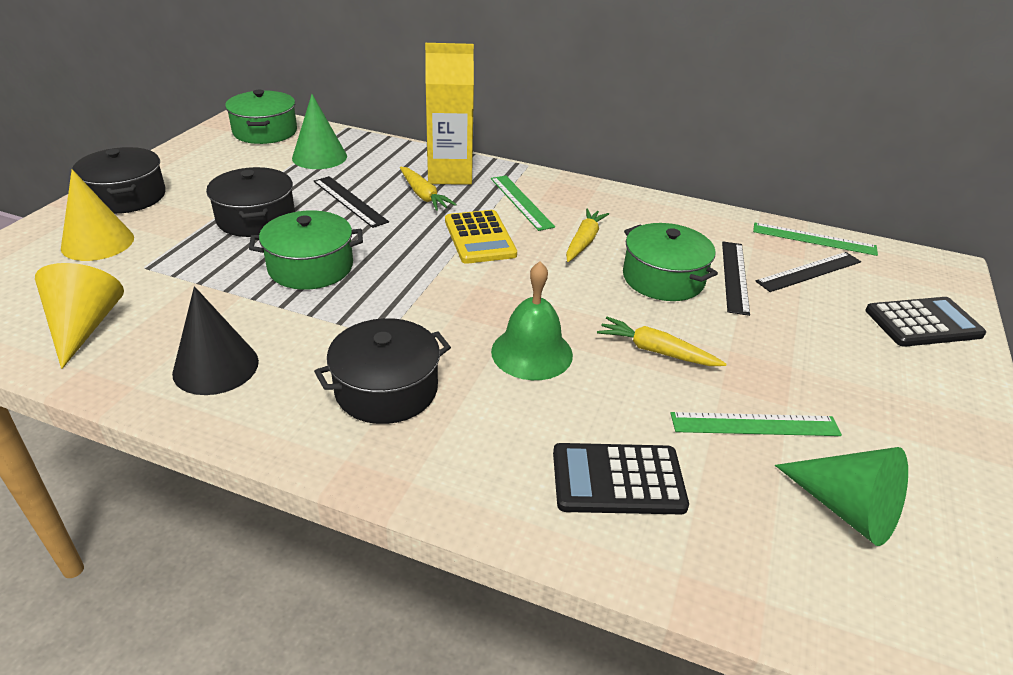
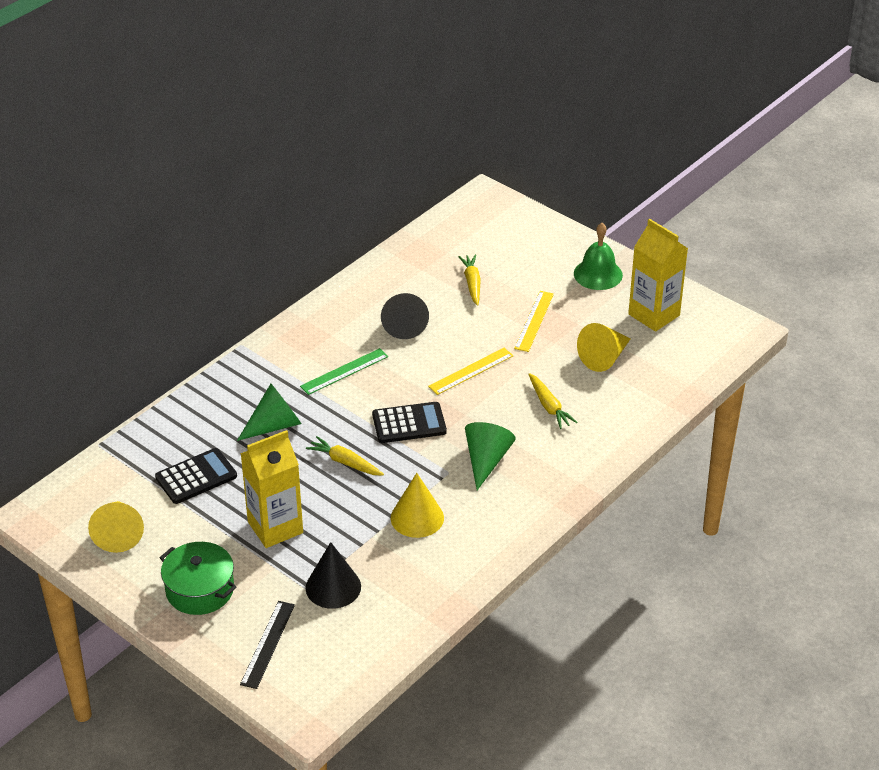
black cone: [172,286,259,395] = 1 -> [306,542,361,609] [381,293,429,339] = 2
black pot: [72,147,165,214] [206,167,295,237] [314,318,451,424] = 3 -> none = 0
black ruler: [314,176,389,228] [722,242,750,316] [755,252,861,292] = 3 -> [240,601,295,689] = 1
green pot: [225,89,297,144] [249,211,363,290] [623,223,718,301] = 3 -> [160,542,237,615] = 1
green ruler: [491,175,555,231] [670,412,842,436] [753,223,878,256] = 3 -> [300,348,388,395] = 1
yellow calculator: [445,210,517,264] = 1 -> none = 0
yellow carton: [425,43,474,185] = 1 -> [240,430,303,548] [628,219,688,332] = 2
yellow cone: [35,263,124,369] [61,169,134,261] = 2 -> [88,501,144,553] [391,473,444,538] [577,323,631,372] = 3
yellow ruler: none = 0 -> [428,348,514,395] [514,291,554,352] = 2

